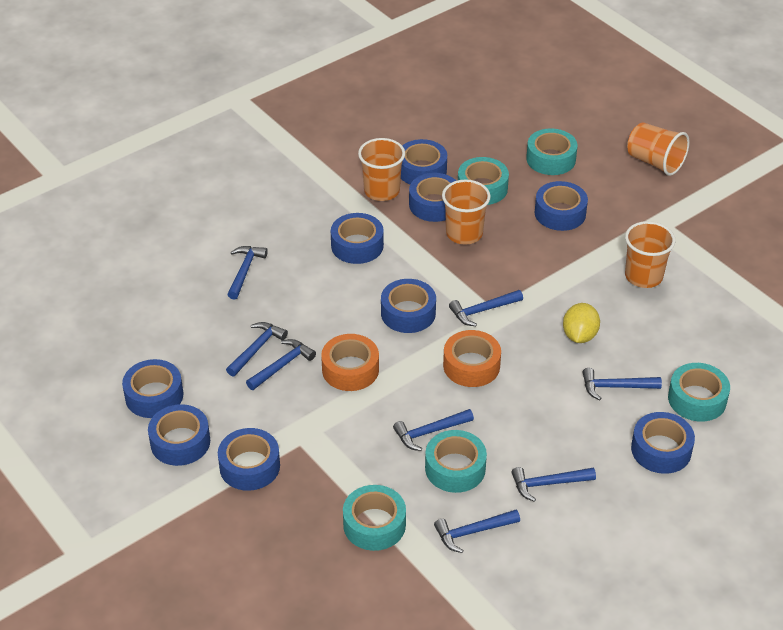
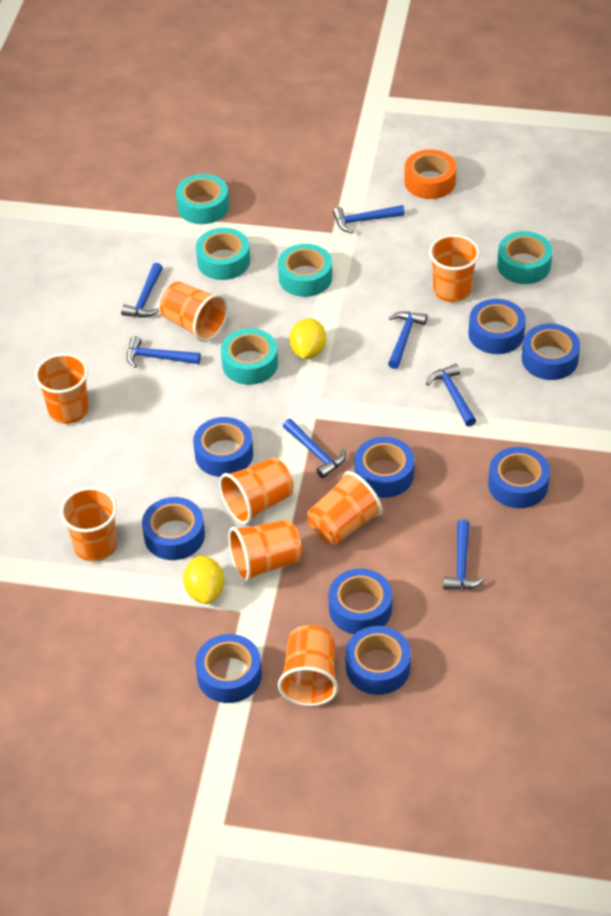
blue hammer: [226,322,288,376] [227,246,268,300] [246,339,316,390] [393,409,474,451] [434,510,520,553] [449,290,523,326] [512,467,596,502] [583,368,662,400] = 8 -> [121,263,163,318] [126,336,201,368] [283,419,346,478] [333,205,405,233] [388,311,427,369] [426,364,476,426] [443,520,485,590] = 7
orange cup: [358,138,405,201] [442,179,491,244] [625,221,675,288] [627,122,690,176] = 4 -> [35,353,89,424] [60,487,117,562] [160,282,228,342] [219,457,294,524] [228,519,302,582] [278,625,338,706] [307,471,383,545] [429,235,480,302] = 8
orange tape: [321,334,379,391] [443,330,501,387] = 2 -> [404,149,456,199] = 1
yellow lemon: [563,303,600,343] = 1 -> [183,555,225,604] [289,318,326,359] = 2

